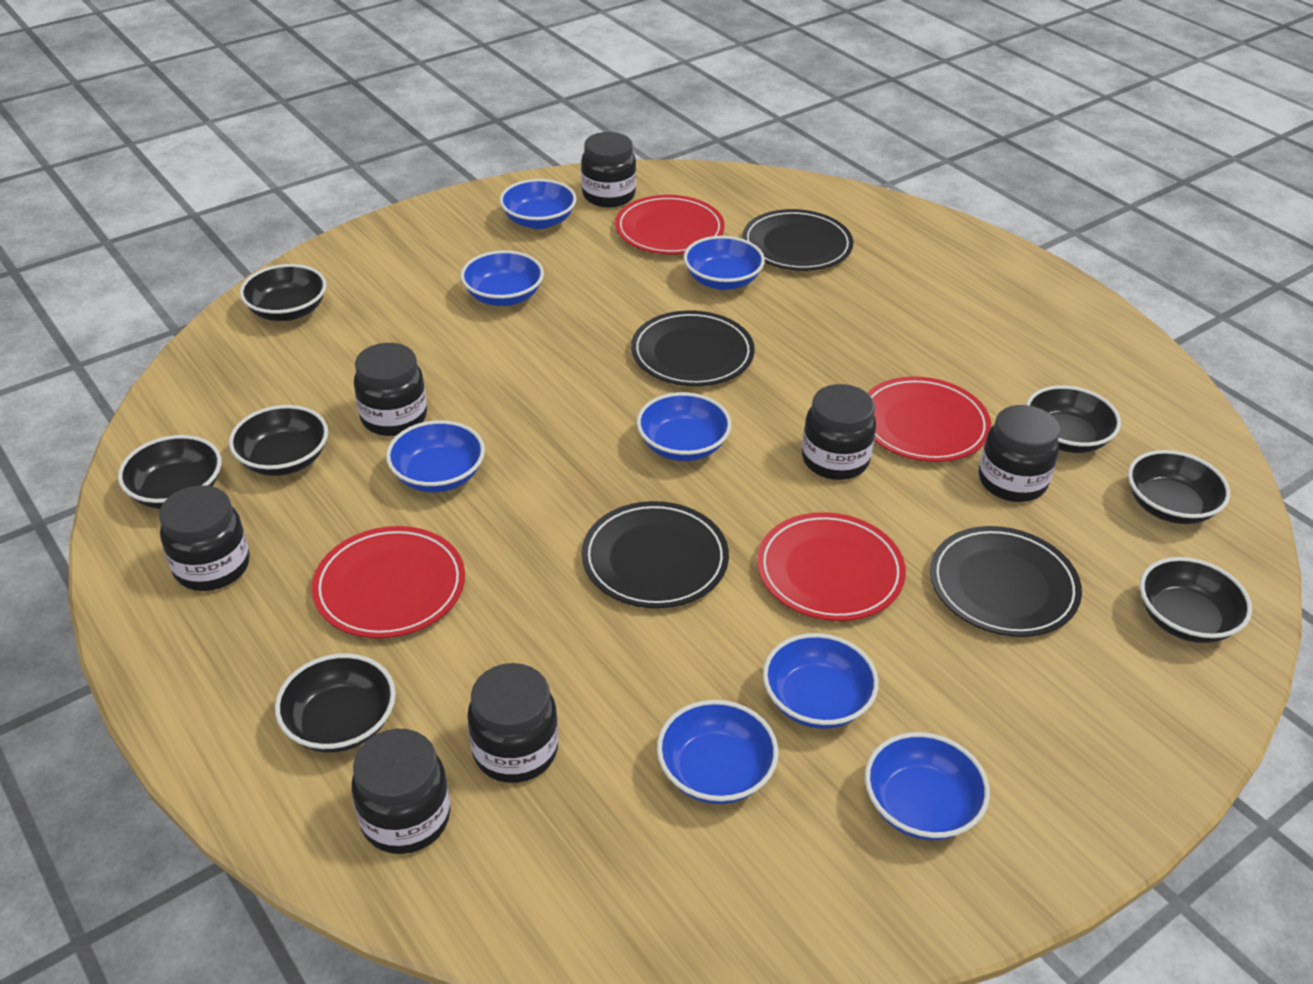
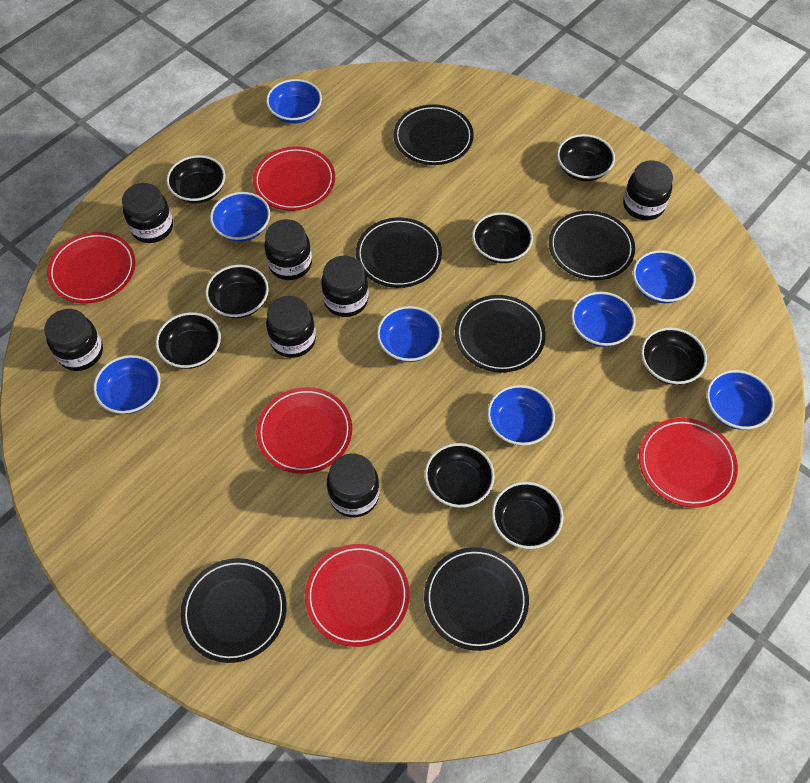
black bowl: [118,435,222,509] [229,405,328,476] [240,264,326,321] [275,653,396,753] [1026,385,1121,453] [1128,450,1230,524] [1140,557,1252,643] = 7 -> [156,312,221,369] [166,155,225,203] [205,265,269,318] [424,443,495,508] [472,212,533,263] [492,482,563,549] [557,134,615,181] [641,327,707,385] = 8
black plate: [582,501,729,608] [631,310,755,386] [742,209,853,271] [930,526,1082,637] = 4 -> [180,558,287,663] [356,217,442,288] [394,104,474,165] [424,547,529,651] [455,295,546,373] [549,211,635,280] = 6
red plate: [312,526,465,638] [615,195,725,255] [757,512,906,621] [867,376,991,462] = 4 -> [47,232,136,304] [253,146,335,211] [256,387,352,474] [305,544,410,647] [639,418,738,508] = 5

